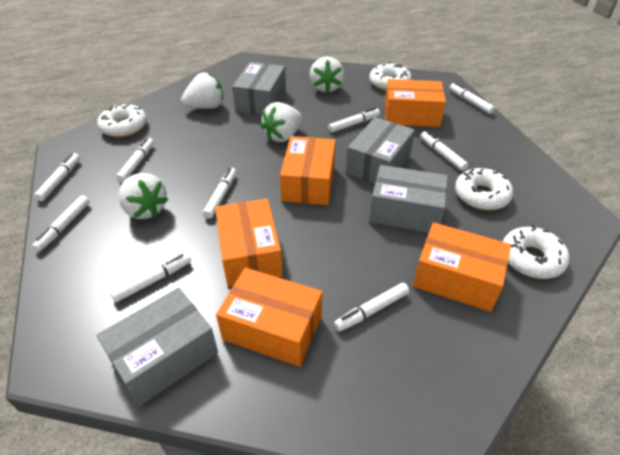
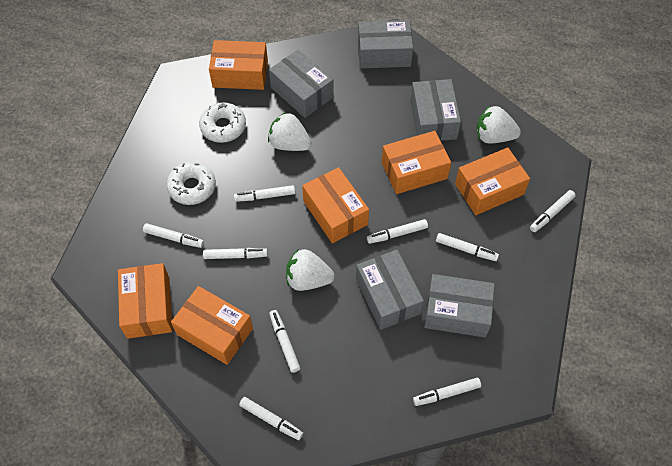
grey box: [96,287,218,406] [232,62,286,115] [346,117,415,184] [369,165,448,233] = 4 -> [269,50,334,118] [356,250,424,330] [358,20,413,68] [410,79,461,141] [424,274,495,338] = 5
orange box: [215,199,283,286] [216,268,322,367] [280,136,336,205] [385,79,446,127] [413,222,511,312] = 5 -> [118,263,173,339] [171,286,253,365] [209,40,268,90] [302,167,369,243] [382,131,451,194] [455,147,530,215] = 6
white donut: [97,104,147,137] [369,62,412,91] [455,168,513,210] [503,225,569,279] = 4 -> [167,162,216,205] [199,103,246,143] = 2
white strawberry: [119,173,168,219] [181,72,223,109] [261,102,302,142] [310,56,344,93] = 4 -> [268,112,312,151] [286,249,335,291] [477,106,521,144] = 3

